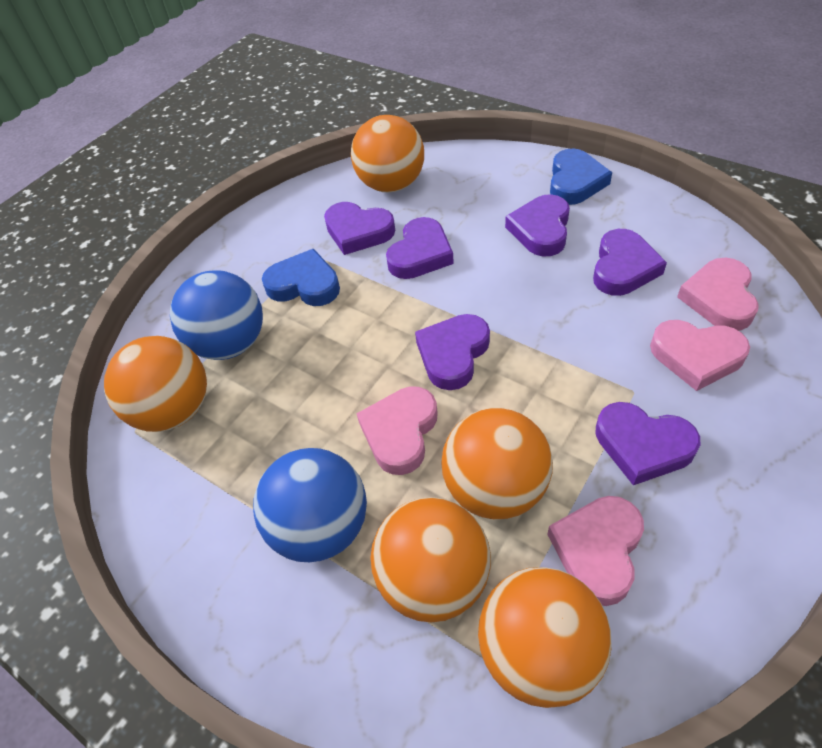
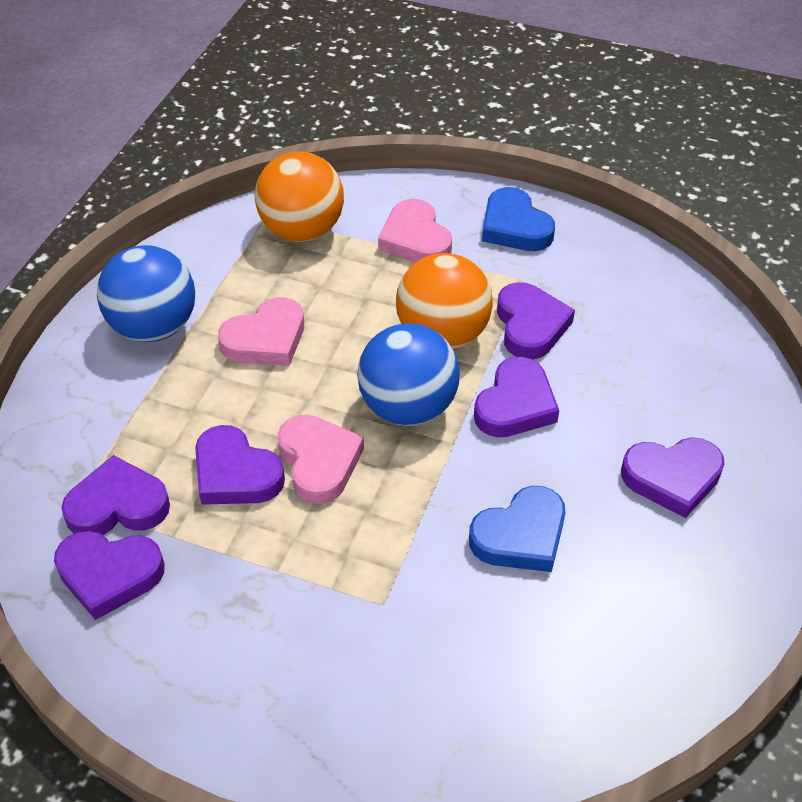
orange ball: [104,336,207,432] [351,115,424,193] [370,497,491,623] [442,408,553,519] [478,567,611,708] = 5 -> [255,151,344,242] [396,253,493,350] = 2
pink heart: [356,386,438,475] [547,496,644,606] [650,320,750,391] [677,258,759,331] = 4 -> [218,297,304,366] [278,415,364,504] [378,199,452,263] = 3

